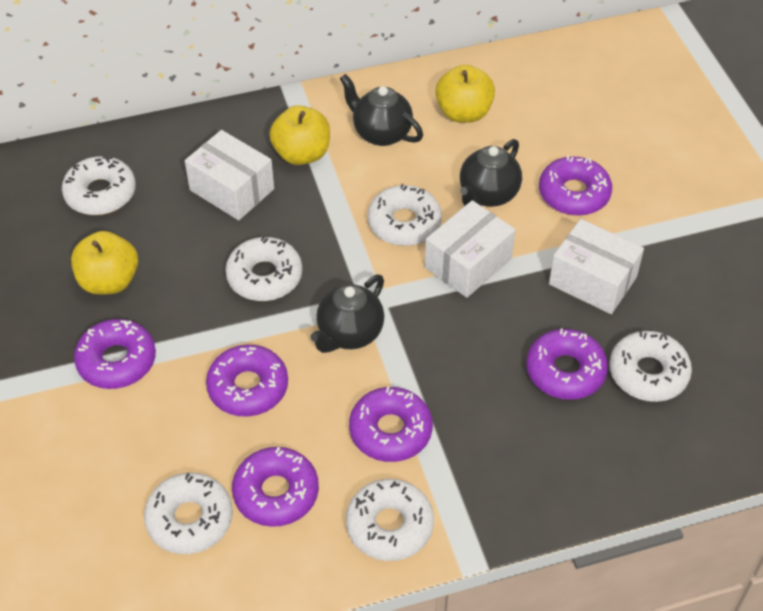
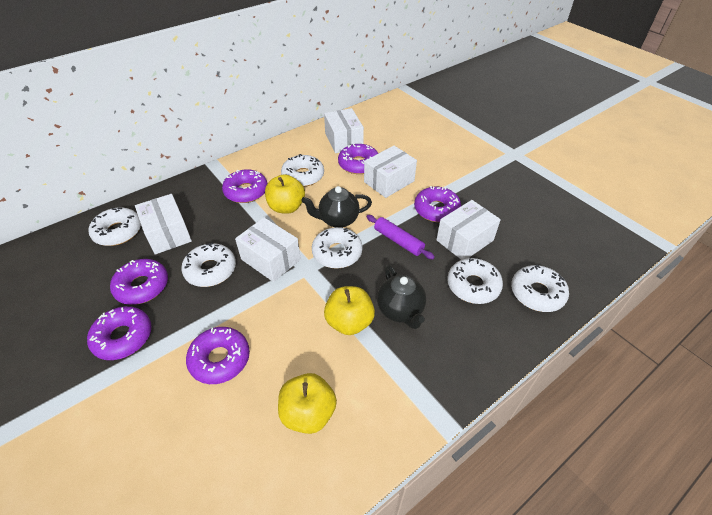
black teapot: [310,275,384,353] [340,74,423,146] [460,139,522,207] = 3 -> [301,186,372,228] [377,265,426,329] = 2
purple rolling pin: none = 0 -> [366,215,435,259] = 1
white box: [185,130,274,220] [425,200,515,298] [549,219,644,314] = 3 -> [135,194,192,254] [235,217,301,282] [324,108,364,153] [364,146,417,198] [436,200,501,260] = 5

